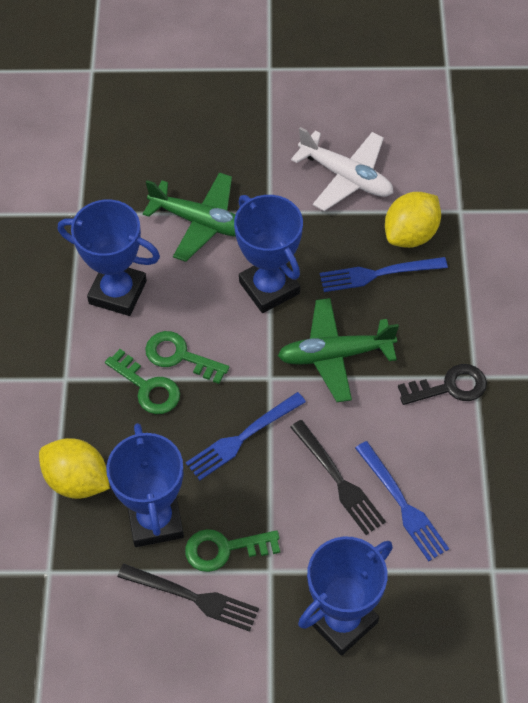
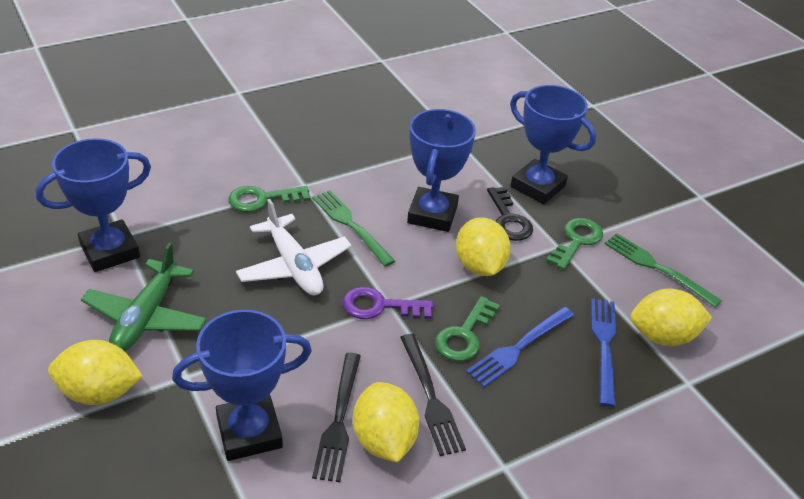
blue fork: [186,392,306,480] [320,257,448,292] [355,441,449,561] = 3 -> [466,307,574,387] [591,298,616,407] = 2
green fork: none = 0 -> [312,190,395,267] [604,233,722,308] = 2
green plane: [143,172,236,262] [278,298,399,402] = 2 -> [81,242,207,351] = 1
purple key: none = 0 -> [342,287,434,319] = 1
yellow lemon: [39,438,110,499] [385,192,441,248] = 2 -> [48,340,143,405] [353,382,419,463] [456,217,511,276] [631,288,712,346] = 4

